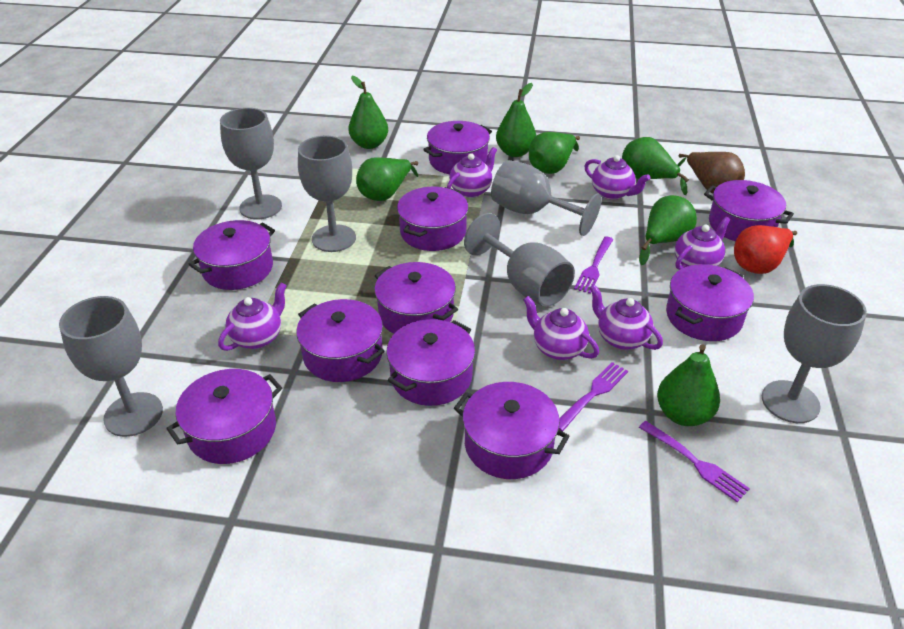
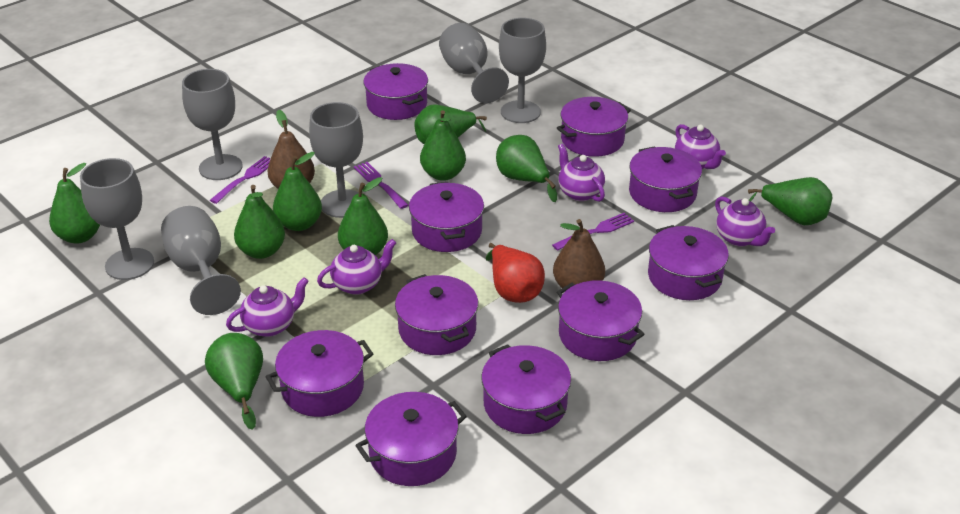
brown pear: [677,152,745,194] = 1 -> [267,110,315,189] [553,219,605,288] = 2
green pear: [348,76,388,149] [356,157,418,201] [496,83,536,157] [529,132,580,174] [622,137,689,195] [639,195,697,265] [657,344,720,426] = 7 -> [49,163,100,244] [205,333,263,430] [234,185,285,259] [273,152,322,231] [338,177,388,255] [414,104,487,144] [420,110,466,181] [496,135,557,202] [748,177,832,225] = 9
purple teapot: [218,282,287,351] [447,147,497,198] [523,296,599,360] [584,155,650,200] [590,285,663,350] [675,217,731,270] = 6 -> [226,277,309,337] [317,239,396,295] [558,144,605,202] [675,124,726,169] [715,196,775,247] = 5

